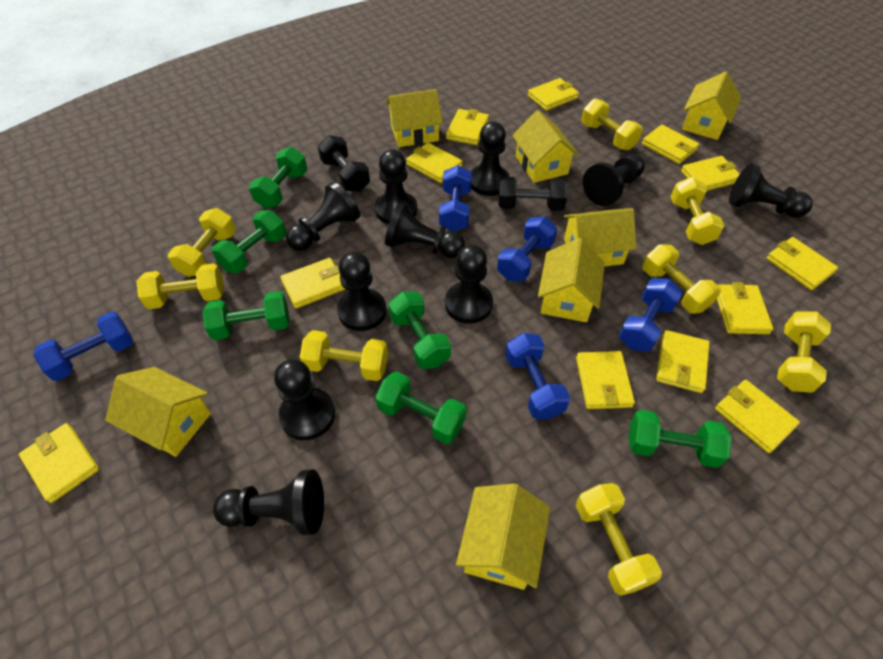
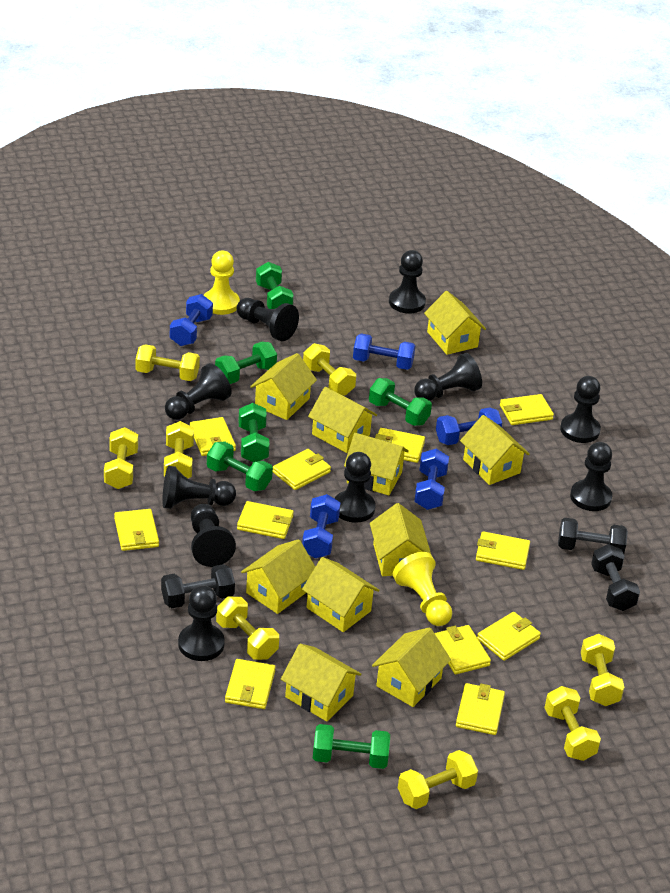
black dumbbell: [318,135,370,192] [498,177,567,211] = 2 -> [161,564,235,608] [558,518,628,554] [591,544,640,611] = 3
yellow house: [105,367,211,457] [386,89,443,147] [456,484,550,590] [512,110,579,183] [538,238,605,322] [564,208,636,267] [682,71,741,140] = 7 -> [241,539,315,614] [250,353,317,420] [281,644,361,721] [302,557,379,632] [308,387,377,453] [344,433,409,495] [370,503,431,576] [372,627,451,707] [424,291,486,355] [460,415,530,485] = 10
yellow pawn: none = 0 -> [204,251,240,315] [393,552,452,626] = 2
yellow wallet: [19,423,99,503] [280,258,345,309] [406,143,462,183] [446,109,489,145] [528,78,579,111] [576,351,635,409] [642,125,699,164] [656,330,710,393] [681,156,740,191] [715,380,800,453] [717,282,774,334] [766,237,838,290] = 12 -> [114,509,159,551] [190,417,236,456] [225,659,276,709] [237,501,294,539] [272,449,331,490] [375,428,425,463] [435,625,491,674] [456,683,505,735] [476,531,530,570] [477,612,541,661] [500,394,554,425] = 11

